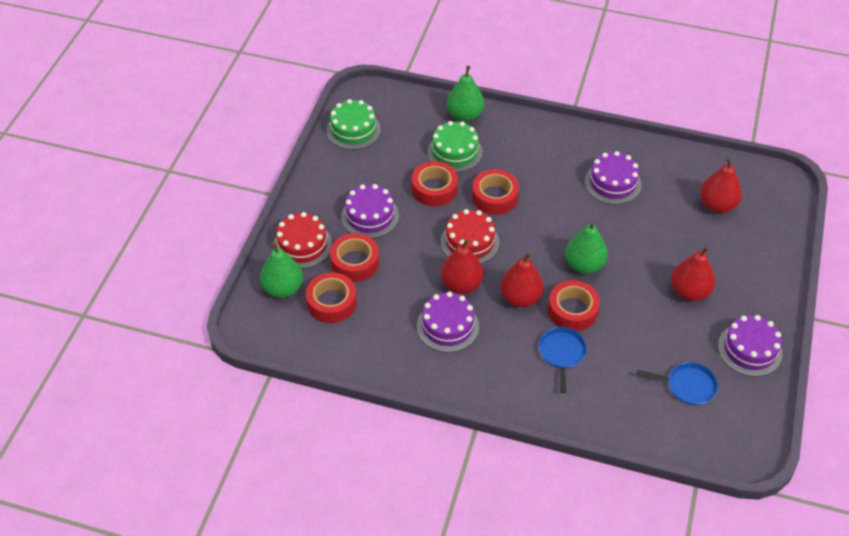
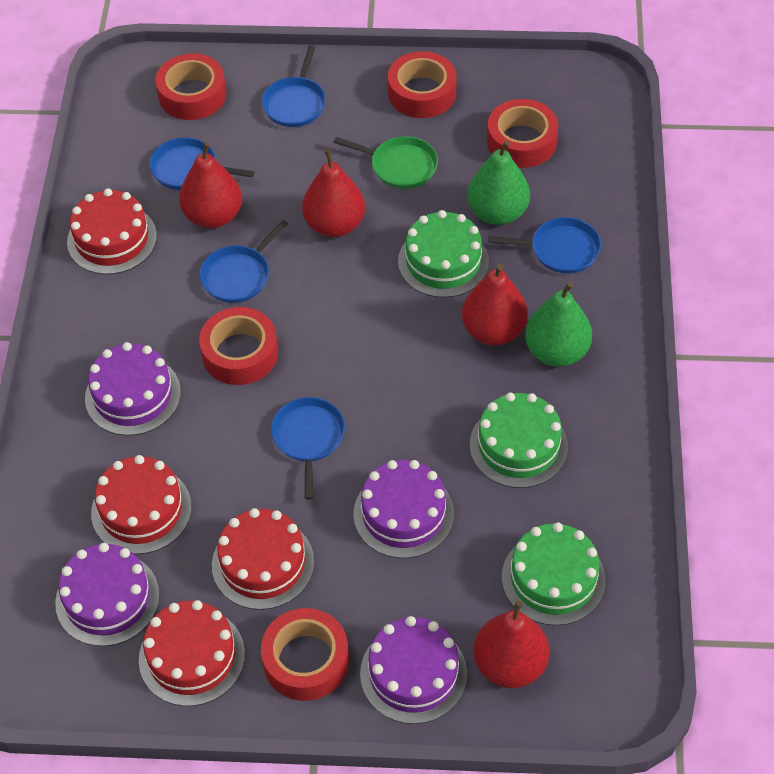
blue pan: [539,327,587,393] [637,362,718,406] = 2 -> [150,137,254,190] [200,220,288,303] [262,46,326,127] [271,397,345,500] [489,217,601,274] = 5
green cake: [326,99,381,150] [427,121,483,172] = 2 -> [398,210,489,298] [470,392,568,488] [502,522,605,626] = 3
green pan: none = 0 -> [334,136,438,189] = 1
green pear: [260,242,303,298] [447,66,484,122] [565,221,608,274] = 3 -> [467,140,530,225] [525,282,592,367] = 2
red cake: [273,212,332,269] [441,209,499,264] = 2 -> [67,188,157,274] [91,455,192,554] [139,600,245,706] [212,508,314,610] = 4

